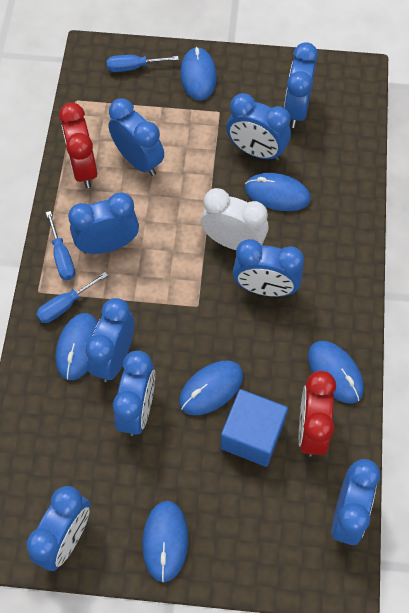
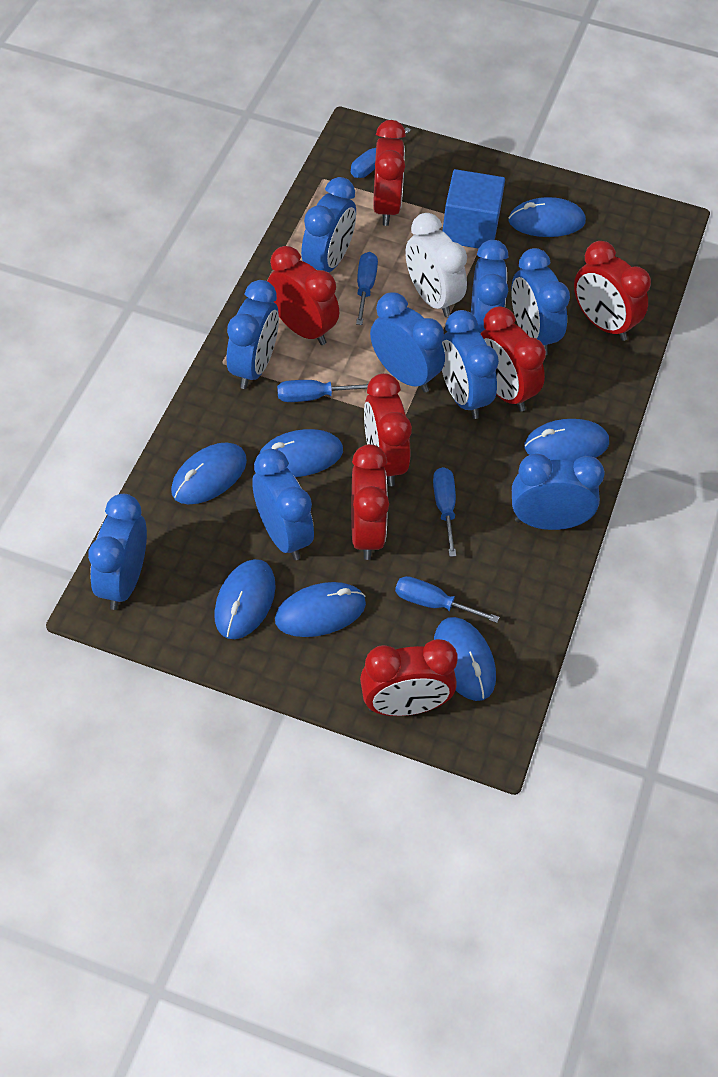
blue mouse: [56,313,98,380] [142,501,188,582] [179,361,243,415] [180,47,217,101] [245,173,311,211] [308,341,364,403] = 6 -> [171,442,247,504] [214,559,276,639] [258,429,343,477] [275,582,366,637] [434,617,496,701] [508,197,586,237] [525,419,609,462] = 7
blue screwdriver: [36,272,108,323] [46,211,75,280] [107,55,179,72] = 3 -> [277,380,368,402] [351,127,411,178] [356,252,378,325] [395,576,499,623] [433,467,456,557] = 5
red clock: [59,103,97,188] [299,371,336,456] = 2 -> [268,246,339,345] [351,444,389,560] [360,639,458,716] [364,373,412,486] [373,120,406,226] [480,306,546,412] [574,241,651,341] = 7

